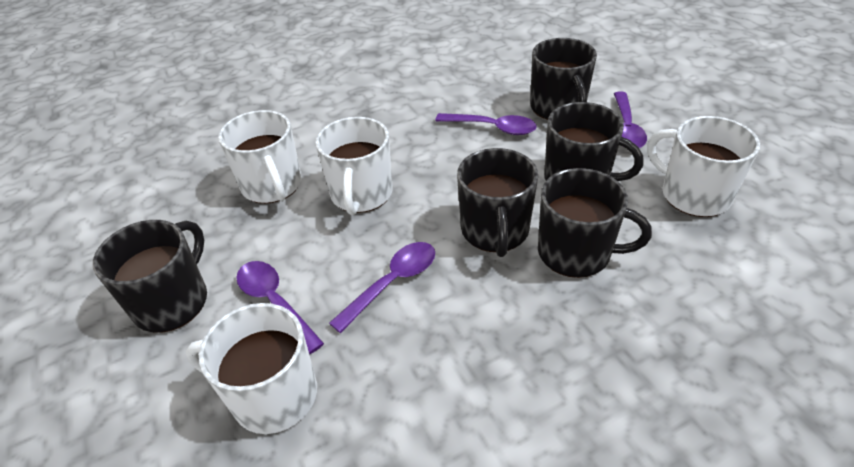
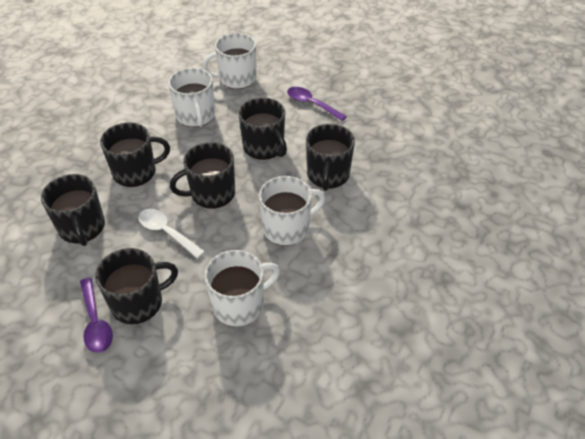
black mug: [93,220,207,333] [457,148,538,257] [530,38,597,120] [538,168,652,278] [544,102,644,181] = 5 -> [41,174,105,246] [95,248,178,324] [100,122,170,187] [170,142,235,209] [239,97,287,160] [306,124,355,191] = 6
purple spoon: [236,261,324,354] [329,242,435,333] [435,113,537,135] [614,92,647,148] = 4 -> [80,278,113,353] [287,87,347,121] = 2
white spoon: none = 0 -> [138,209,205,259] = 1

